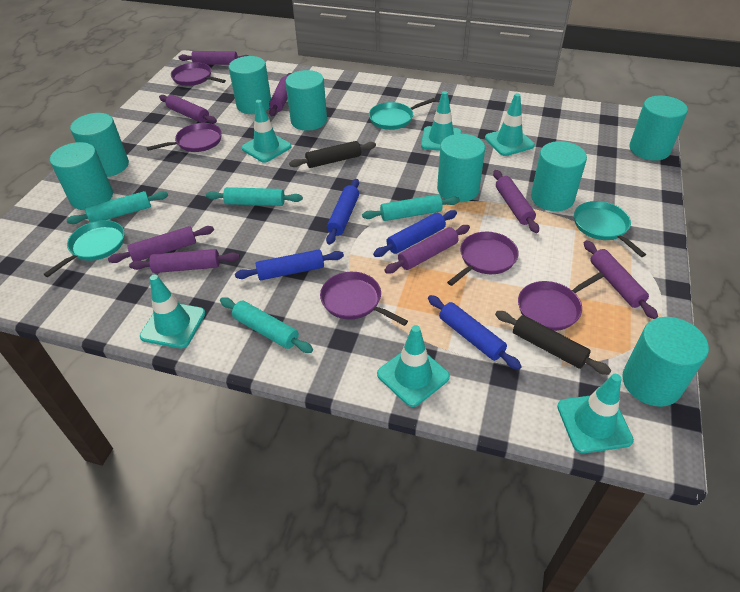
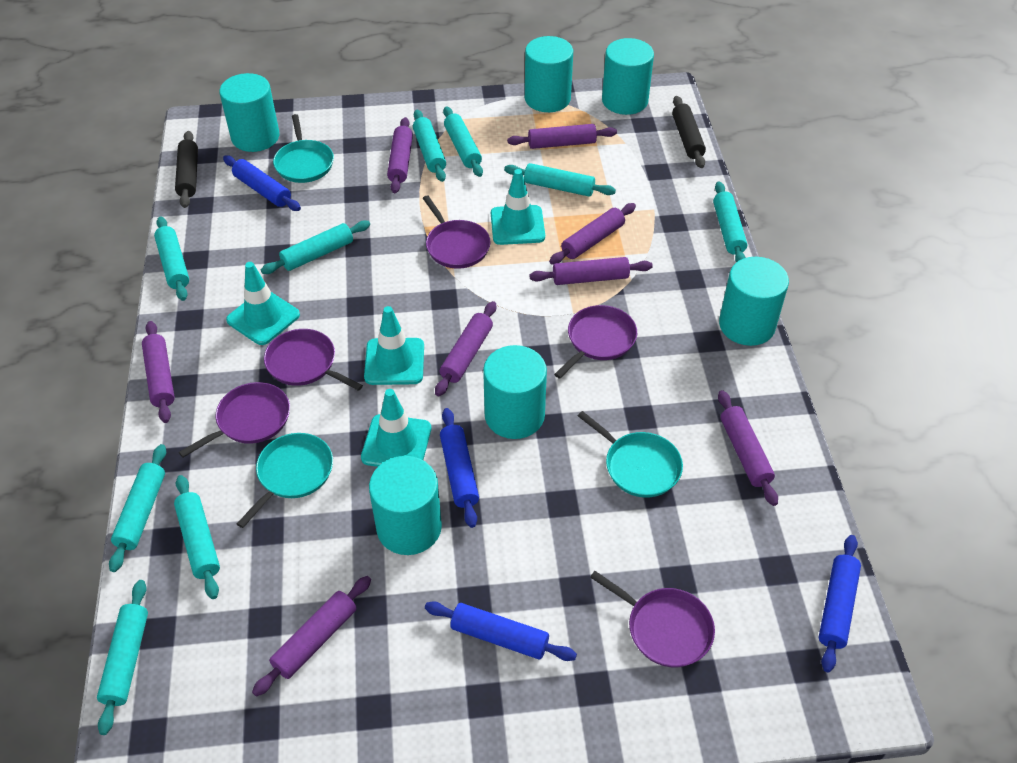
turquoise cylinder: [50,142,113,210] [70,113,129,177] [229,56,271,114] [285,70,327,131] [437,134,485,202] [531,141,587,211] [622,317,709,407] [630,95,688,161] = 8 -> [220,73,280,152] [369,456,442,555] [483,345,547,439] [525,36,573,112] [602,38,654,115] [719,257,789,346] = 6
turquoise rolling pin: [67,191,168,224] [206,187,303,206] [220,297,313,353] [362,195,460,221] = 4 -> [97,580,148,735] [109,444,166,572] [154,216,189,301] [174,475,220,599] [261,221,370,274] [413,110,446,182] [443,106,483,177] [504,163,616,196] [713,181,747,263] = 9
turquoise traffic cone: [140,274,205,348] [242,100,291,163] [377,325,450,407] [421,91,462,151] [485,93,535,156] [557,374,634,453] = 6 -> [226,262,300,345] [361,389,431,467] [364,306,424,385] [491,169,545,245] = 4

